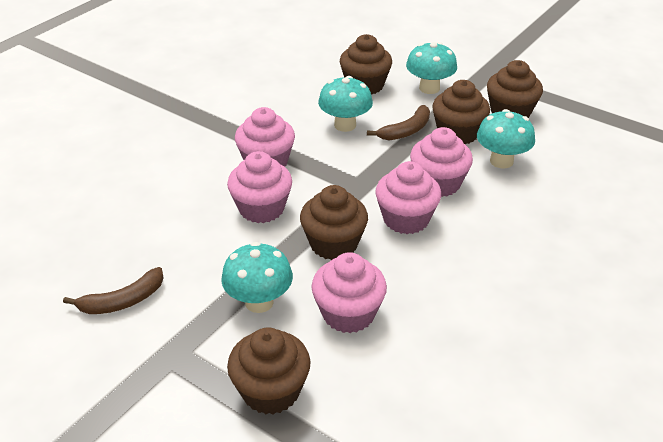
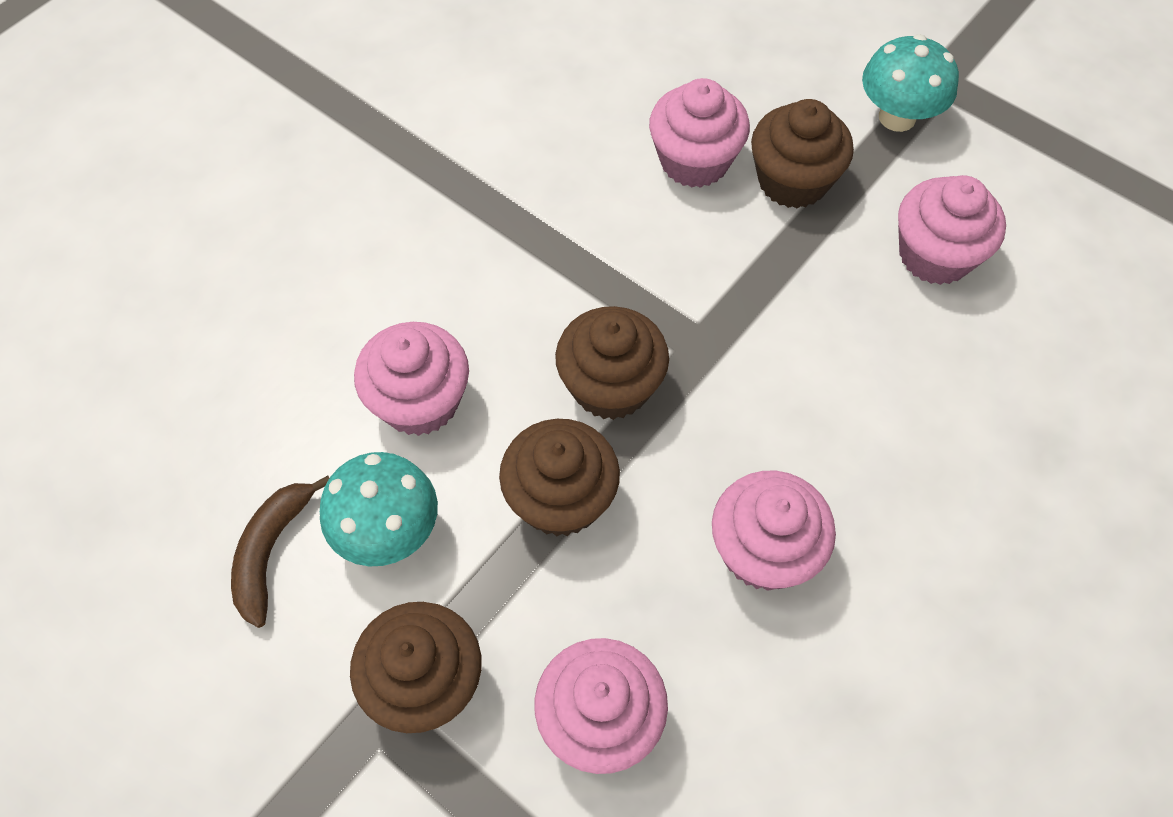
brown banana: [63,267,164,314] [367,105,430,140] = 2 -> [231,476,329,628] = 1
brown cupcake: [227,327,310,415] [300,185,368,260] [340,34,392,95] [432,80,490,144] [487,60,543,118] = 5 -> [350,602,481,733] [499,419,620,536] [555,306,669,420] [751,99,854,208] = 4
turquoise mushroom: [221,242,293,313] [318,76,373,132] [406,42,457,94] [477,109,535,169] = 4 -> [320,452,438,566] [862,34,959,132] = 2

